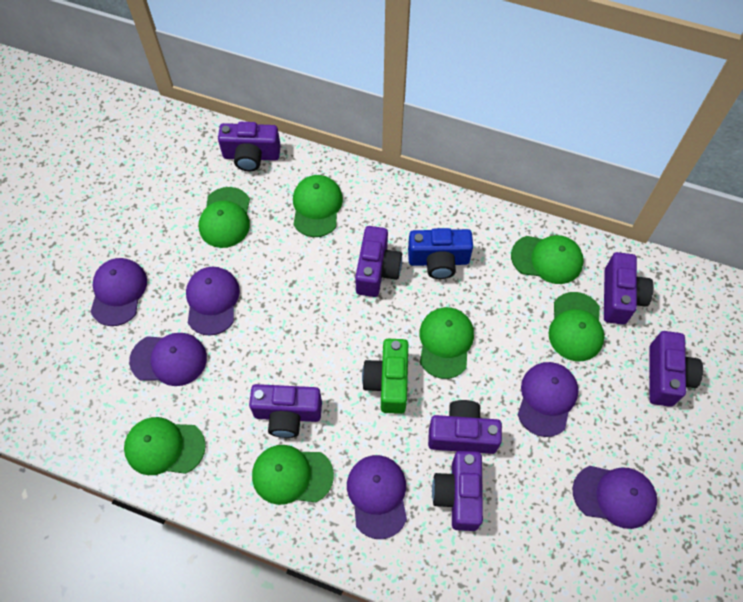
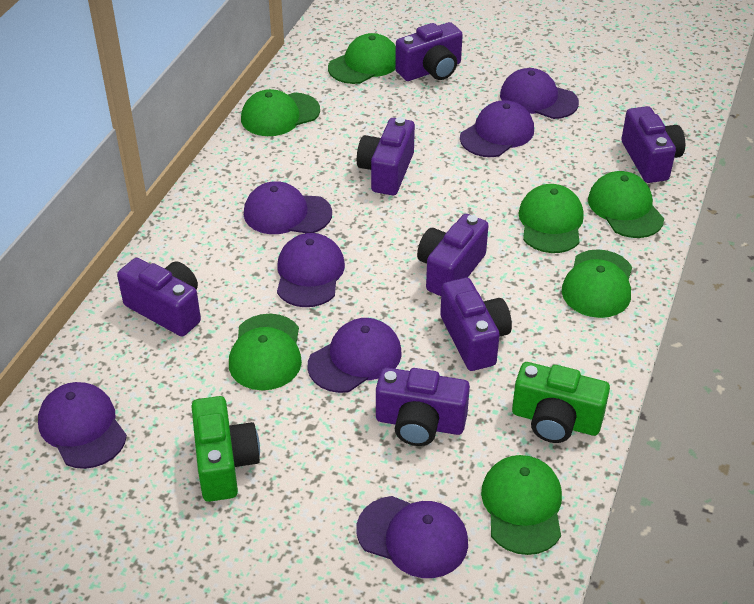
blue camera: [408,228,473,279] = 1 -> none = 0
green camera: [362,339,408,414] = 1 -> [191,396,260,502] [512,362,610,443] = 2
purple cap: [90,258,147,326] [129,333,207,386] [186,267,240,336] [347,455,407,539] [518,362,578,437] [573,466,657,529] = 6 -> [38,382,127,469] [244,181,332,234] [277,233,345,307] [308,318,402,393] [356,496,468,578] [460,100,534,157] [500,68,579,119] = 7

